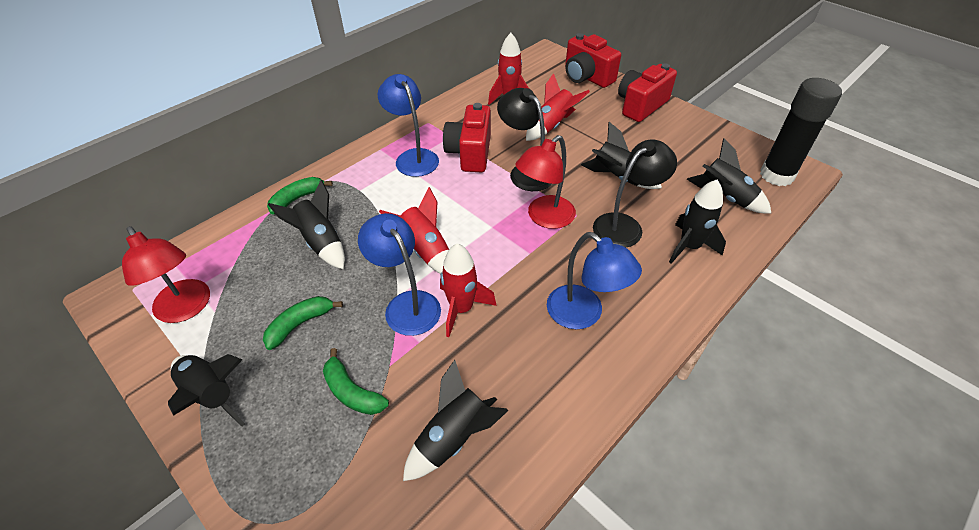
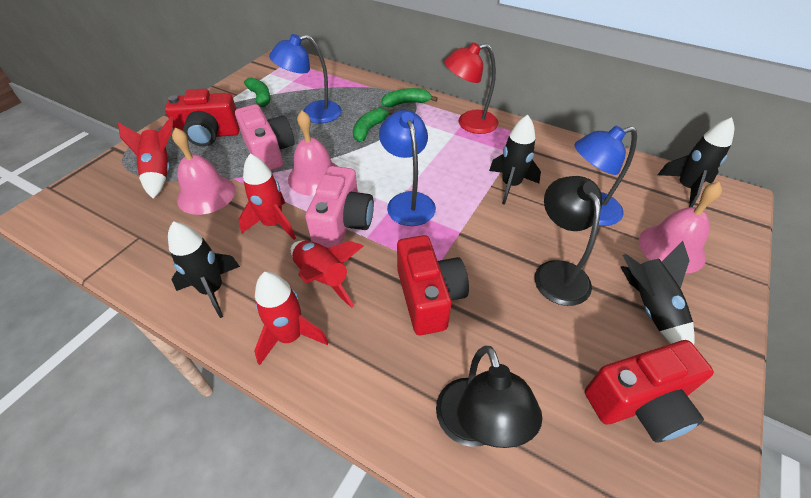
black glue stick: [760,78,842,186] = 1 -> none = 0
black rocket: [168,354,245,427] [268,180,345,269] [403,360,509,481] [581,122,662,189] [669,180,726,264] [687,138,772,214] = 6 -> [168,221,240,318] [489,115,541,205] [621,241,695,345] [658,117,734,207] = 4
pink bell: none = 0 -> [172,128,235,215] [288,111,338,196] [639,182,722,274] = 3
pink camera: none = 0 -> [235,104,295,171] [305,166,374,248] = 2
red lamp: [122,226,210,323] [515,135,576,229] = 2 -> [444,42,498,134] = 1

